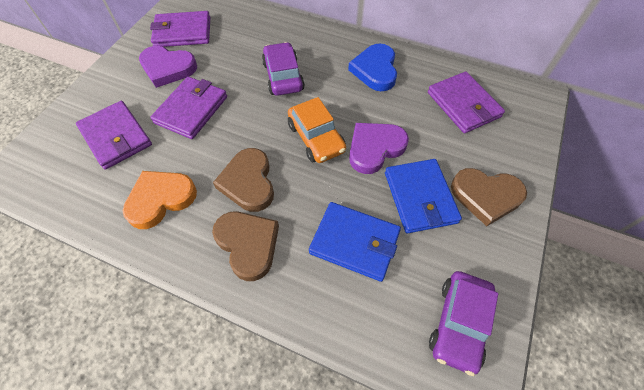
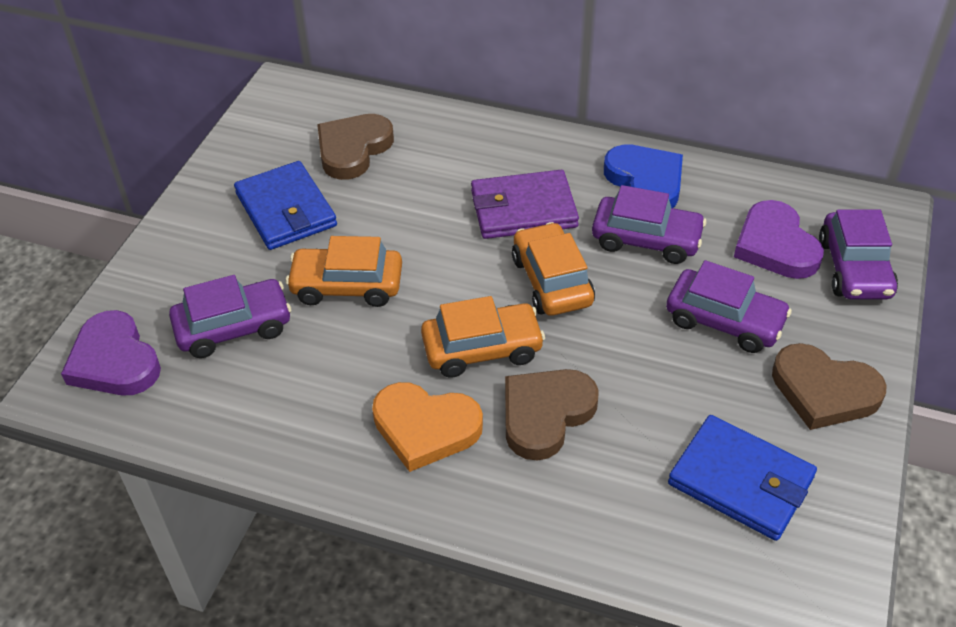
orange car: [288,97,346,163] = 1 -> [286,236,402,307] [421,296,545,378] [512,222,595,316] = 3
purple car: [262,42,305,96] [429,271,498,376] = 2 -> [169,275,291,358] [592,185,706,264] [666,260,792,353] [819,209,898,299] = 4
purple wallet: [76,101,152,170] [150,11,210,47] [150,77,227,139] [428,72,505,133] = 4 -> [471,170,579,239] = 1

